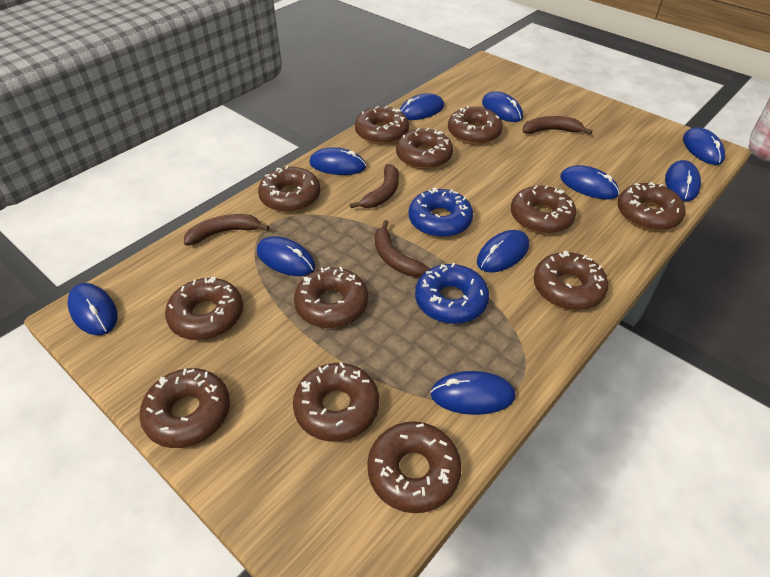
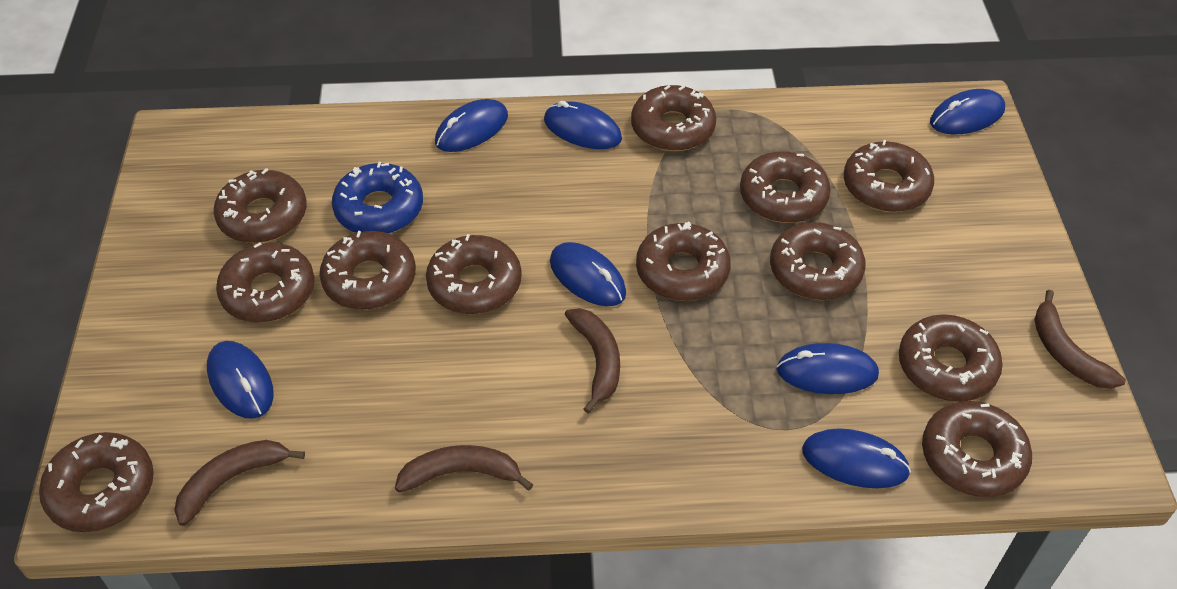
blue donut: [408,187,473,237] [415,263,489,324] = 2 -> [332,162,423,234] = 1
blue mouse: [67,283,118,335] [257,236,315,276] [309,147,366,175] [399,93,444,120] [430,371,515,415] [477,230,529,273] [482,91,523,122] [560,165,619,200] [665,160,701,201] [683,127,725,165] = 10 -> [207,341,274,419] [435,99,508,152] [544,101,622,149] [550,242,626,306] [777,343,879,394] [802,428,911,488] [930,89,1005,134] = 7

